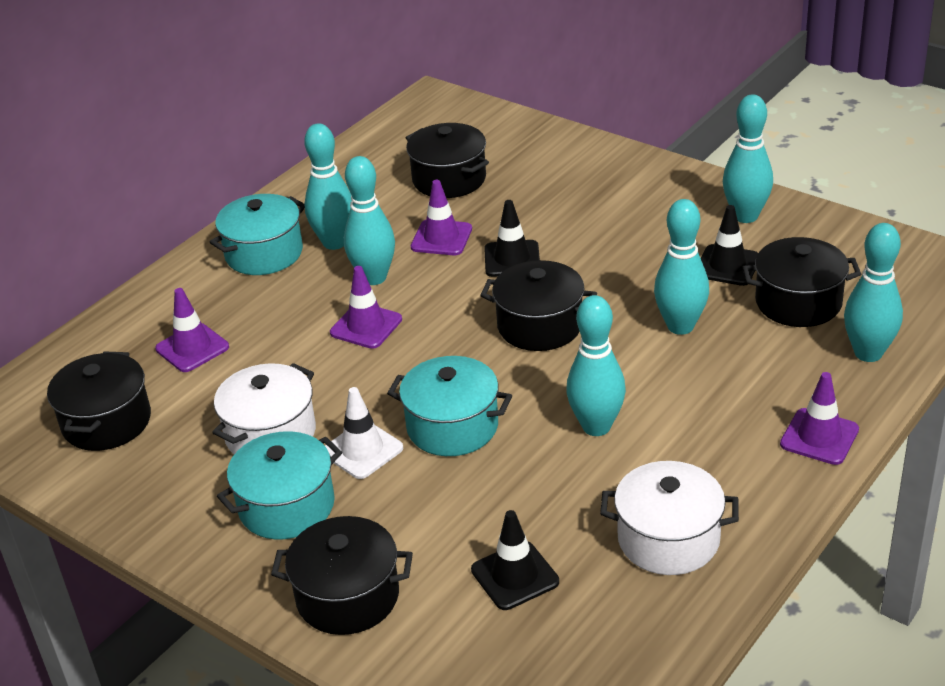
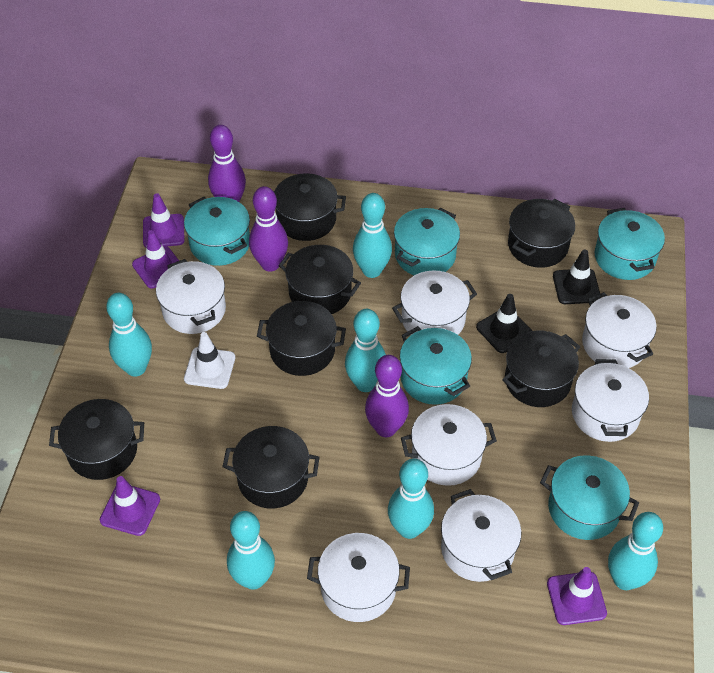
black pot: [47,351,151,451] [271,516,413,635] [406,123,489,198] [480,260,597,351] [742,237,861,327] = 5 -> [49,399,144,480] [222,426,320,509] [257,301,346,376] [274,174,346,241] [278,245,361,314] [502,331,580,407] [508,199,575,268] = 7
black traffic cone: [471,510,559,610] [484,200,540,277] [701,205,758,286] = 3 -> [476,294,532,353] [553,249,600,304] = 2
purple bowling pin: none = 0 -> [208,125,246,202] [249,186,288,272] [365,355,409,437] = 3
turquoise pot: [210,194,305,275] [217,431,342,540] [387,356,512,456] = 3 -> [184,197,250,266] [394,207,460,275] [400,326,472,405] [540,455,639,540] [595,208,665,280] = 5
white pot: [212,363,316,454] [600,461,739,575] = 2 -> [156,259,226,334] [307,533,410,622] [392,271,477,335] [401,404,497,486] [441,489,521,582] [572,359,649,442] [582,292,657,368] = 7

